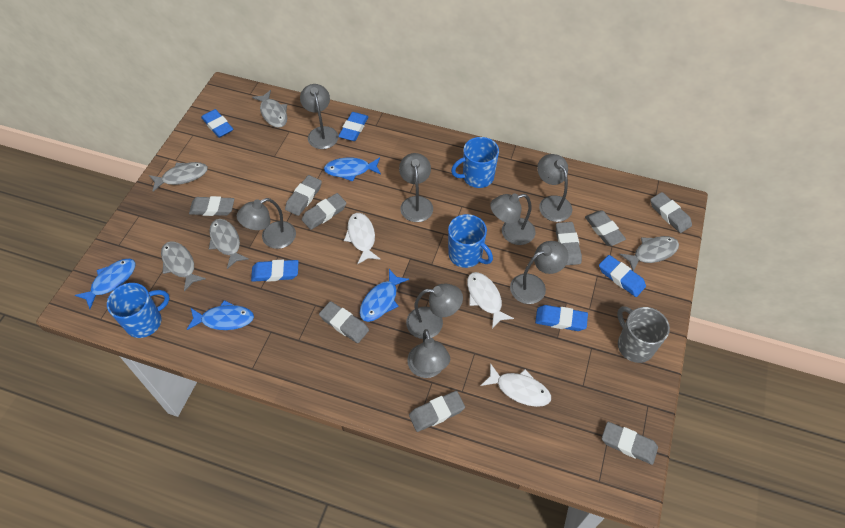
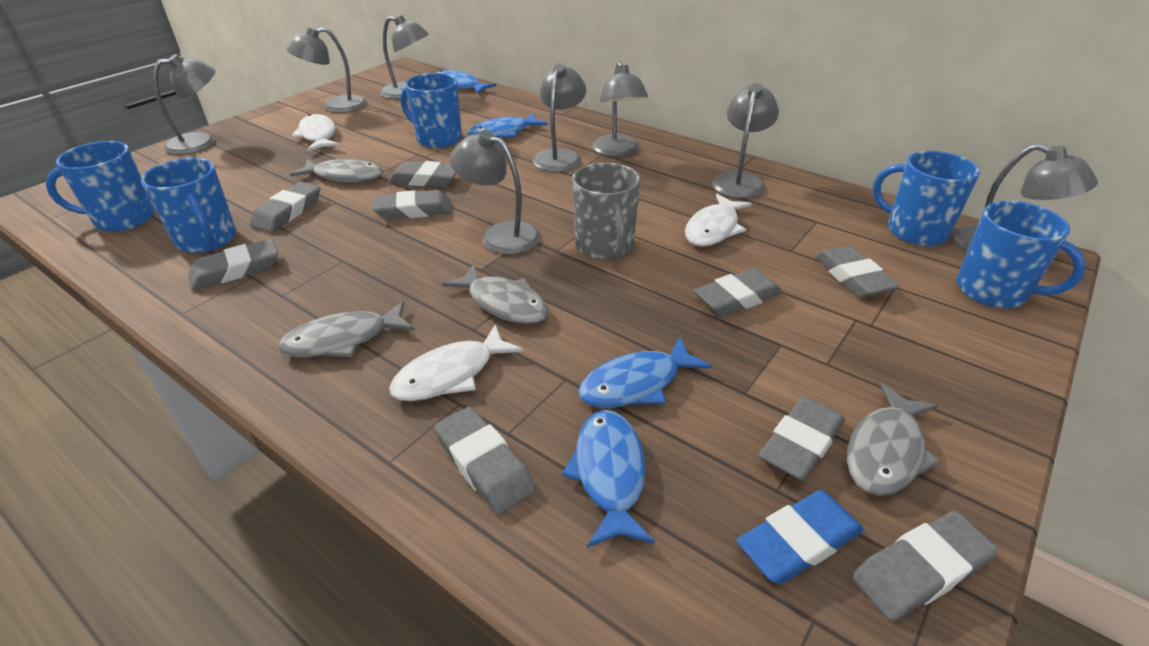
blue eraser: [201,109,233,138] [251,260,298,282] [338,112,368,141] [535,305,588,331] [599,255,646,297] = 5 -> [736,490,864,584] = 1
blue mug: [107,283,170,338] [448,214,493,268] [451,137,499,188] = 3 -> [45,141,155,232] [141,158,236,253] [400,73,462,148] [872,151,980,246] [956,201,1086,308] = 5
grey fish: [149,162,208,192] [161,241,206,292] [209,219,249,269] [252,90,287,128] [619,236,679,271] = 5 -> [278,301,415,357] [290,158,383,182] [442,264,549,324] [847,383,941,496] = 4

